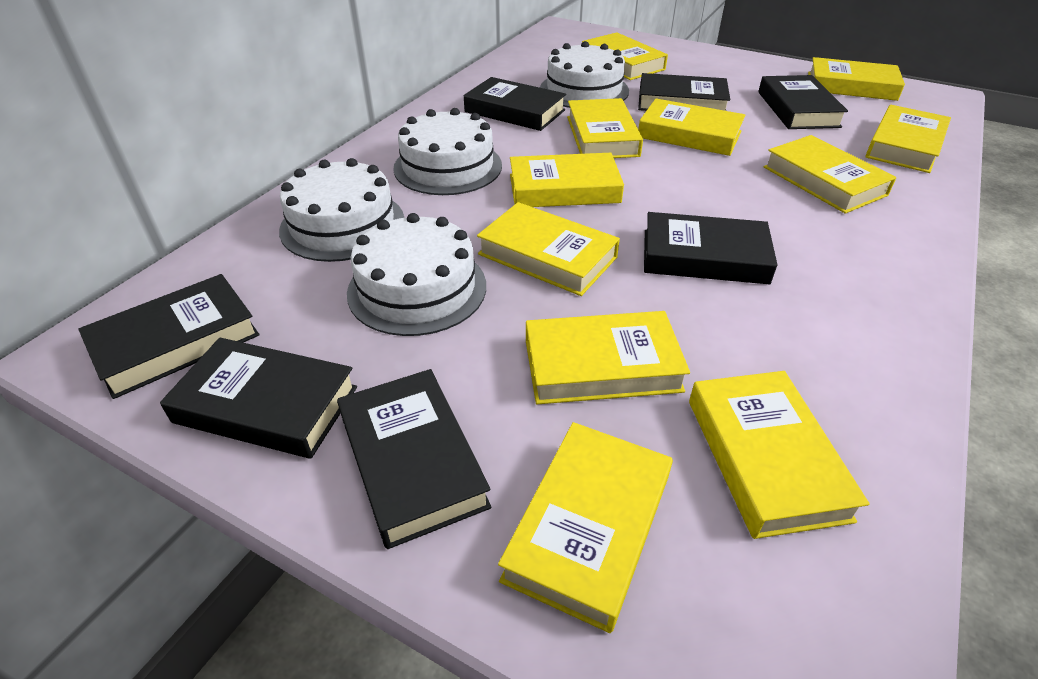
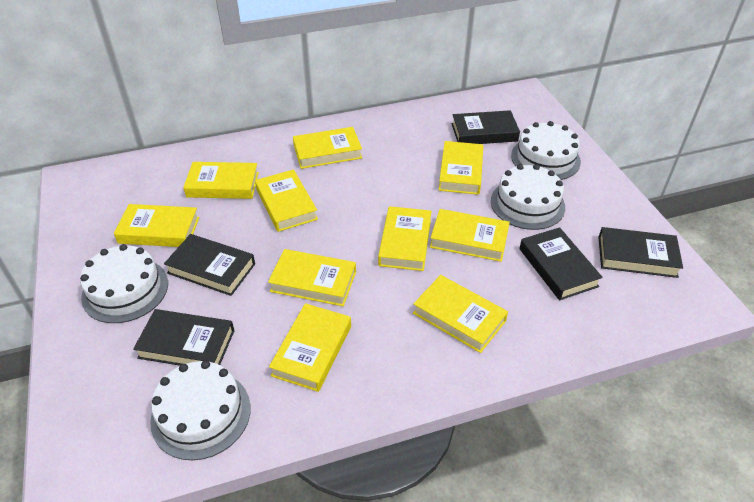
black book: [78,274,259,399] [160,338,357,459] [337,369,491,549] [464,77,566,131] [638,73,730,111] [644,212,777,284] [758,75,848,129] = 7 -> [133,309,234,366] [164,234,255,296] [452,110,520,144] [519,227,603,300] [598,227,683,278] = 5
yellow book: [477,202,620,296] [498,422,673,633] [510,153,624,207] [526,311,690,404] [567,98,643,158] [582,32,668,80] [638,99,746,156] [689,371,869,539] [764,135,897,214] [808,57,905,101] [865,105,951,173] = 11 -> [114,204,199,247] [183,162,259,199] [255,169,318,232] [268,249,356,306] [269,303,351,392] [293,127,362,169] [378,206,431,271] [413,275,508,353] [430,209,510,262] [439,141,483,195] = 10

